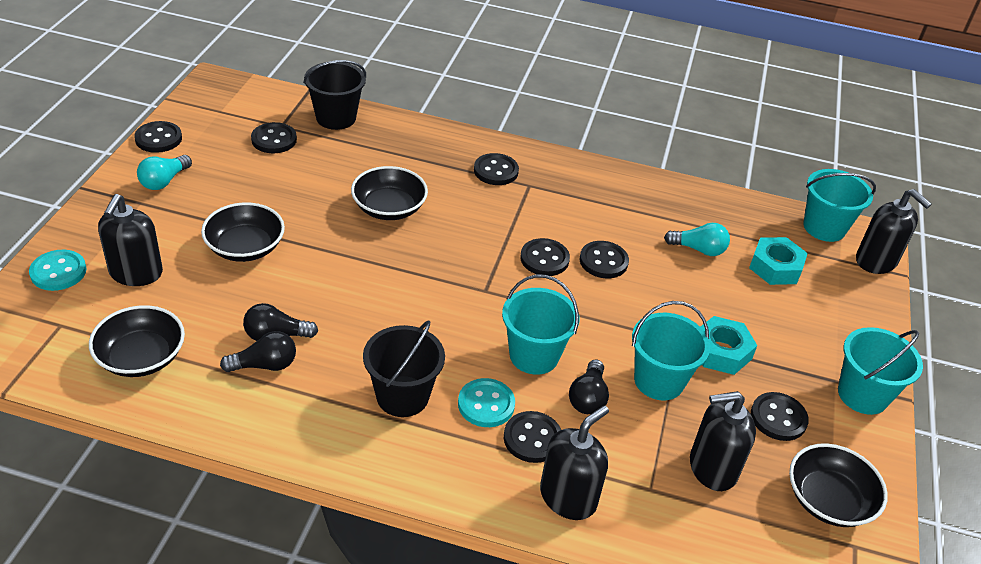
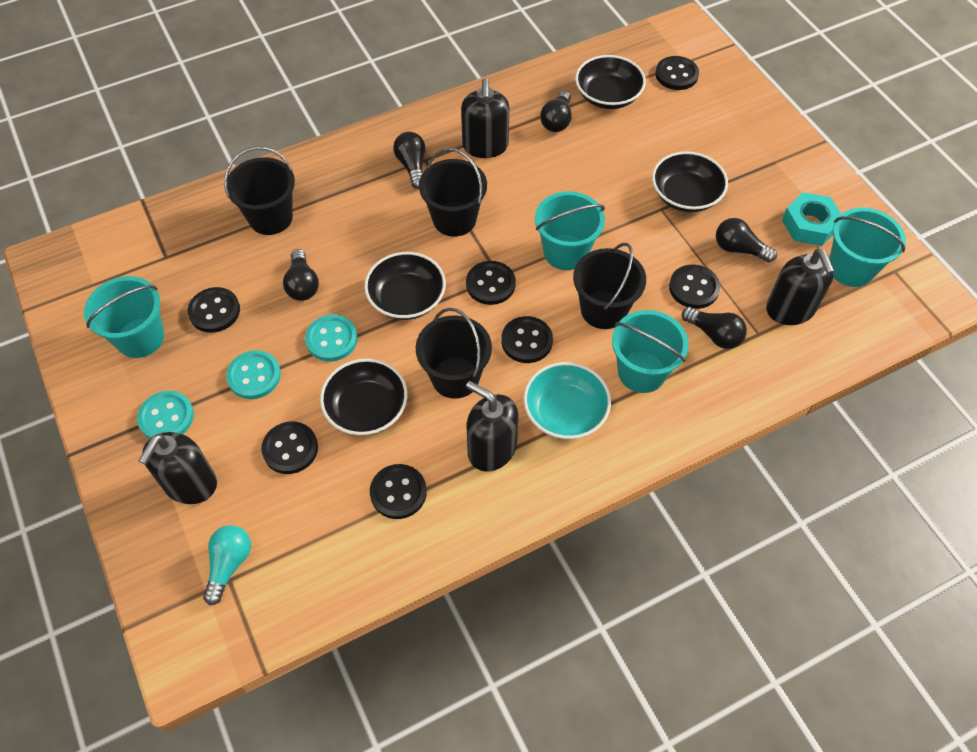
black bucket: [303,60,366,130] [363,321,445,417] = 2 -> [224,147,295,235] [416,308,492,399] [419,148,487,237] [573,243,646,329] = 4
black light bulb: [220,331,296,372] [243,303,318,341] [569,359,609,414] = 3 -> [283,249,319,301] [393,132,426,189] [540,90,572,132] [682,307,747,349] [716,218,777,263] = 5
turquoise bowl: none = 0 -> [524,362,611,439] = 1
turquoise button: [29,250,86,291] [458,378,515,427] = 2 -> [137,391,194,439] [226,350,281,399] [305,315,358,361] = 3
turquoise light bulb: [137,155,192,190] [664,223,730,256] = 2 -> [203,525,251,605] = 1
turquoise nut: [701,316,757,375] [749,237,808,285] = 2 -> [782,192,841,246] = 1

